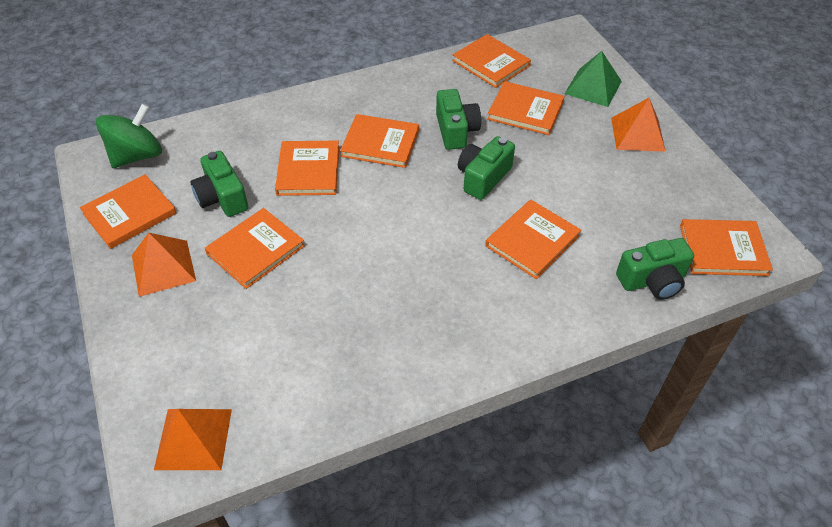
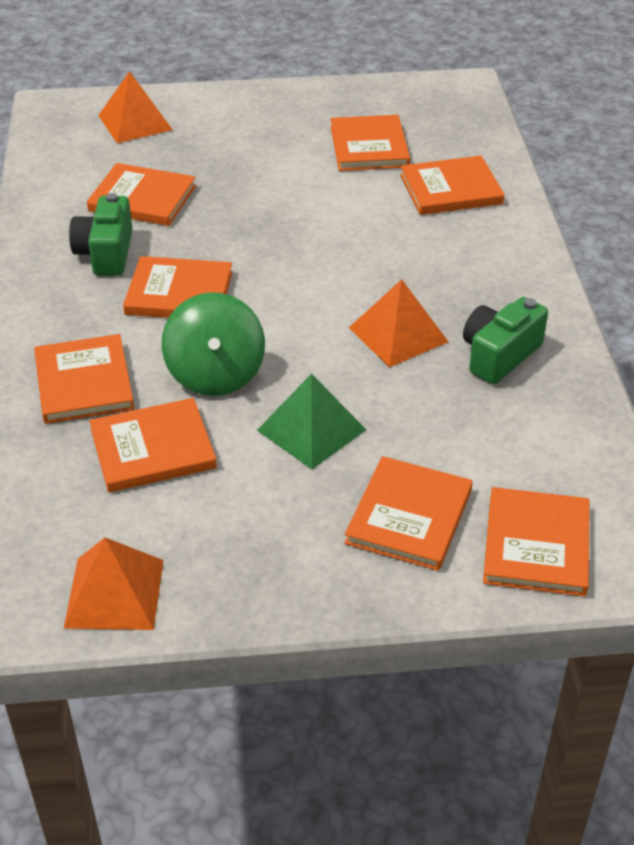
green camera: [191,151,248,217] [436,89,481,150] [458,136,515,200] [616,238,694,300] = 4 -> [69,193,133,276] [463,297,548,384] = 2

